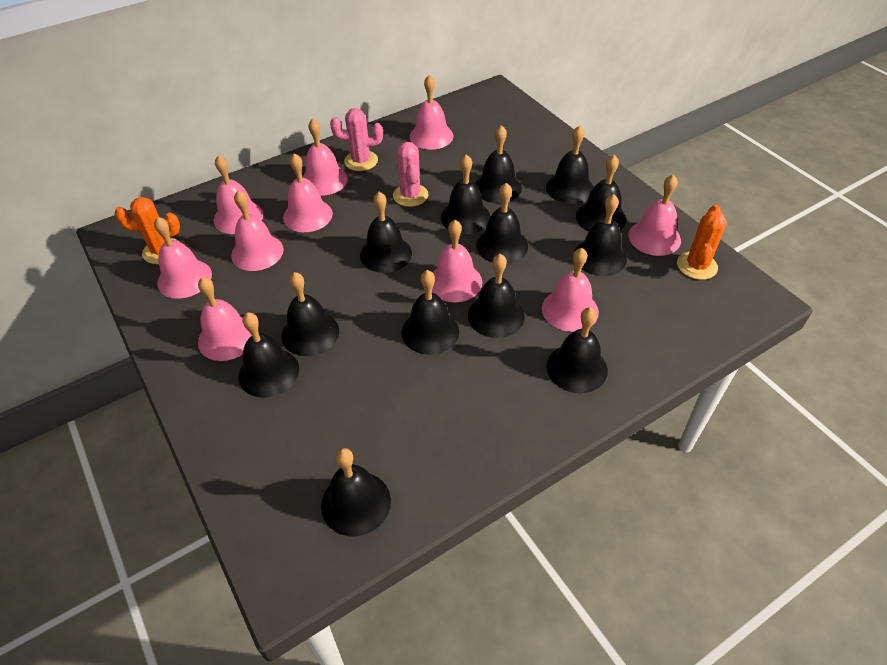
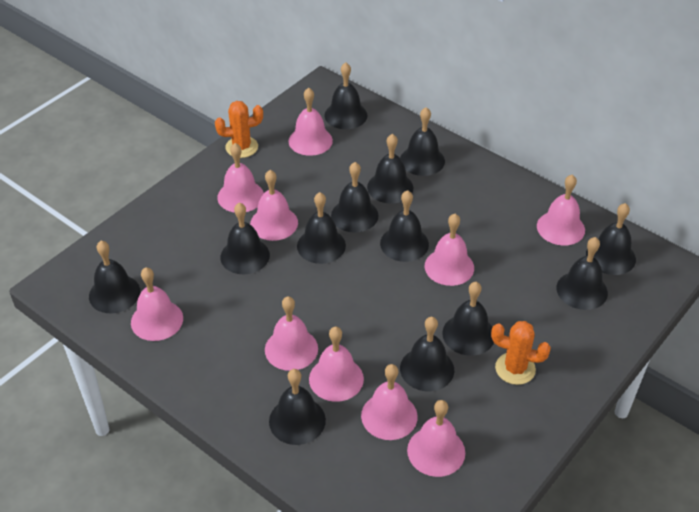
pink cactus: [330,108,383,171] [393,142,428,207] = 2 -> none = 0

